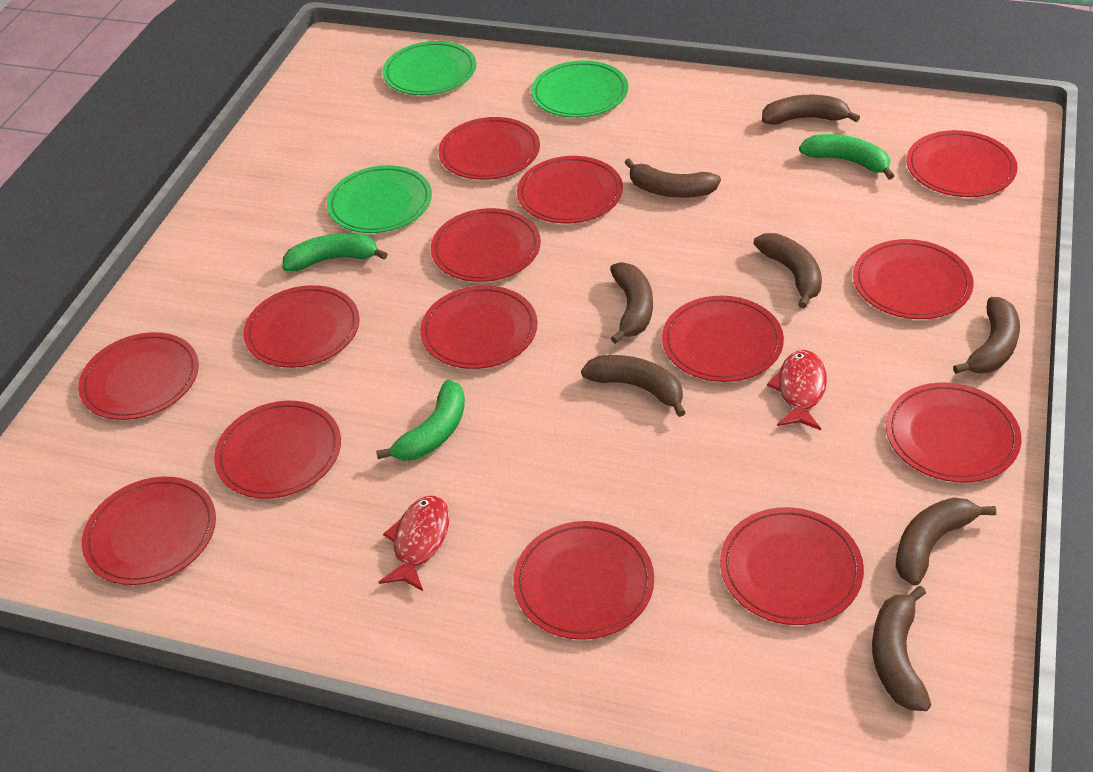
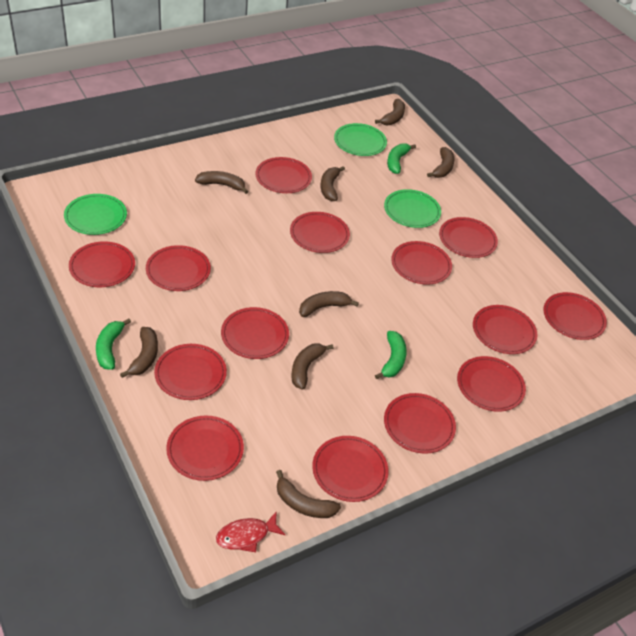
red fish: [378,496,449,591] [767,350,827,430] = 2 -> [216,512,285,552] = 1

